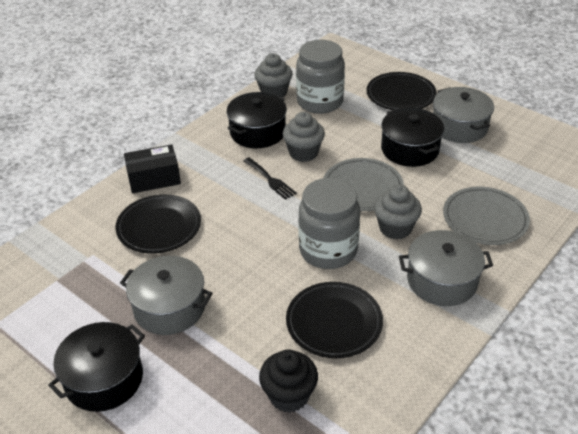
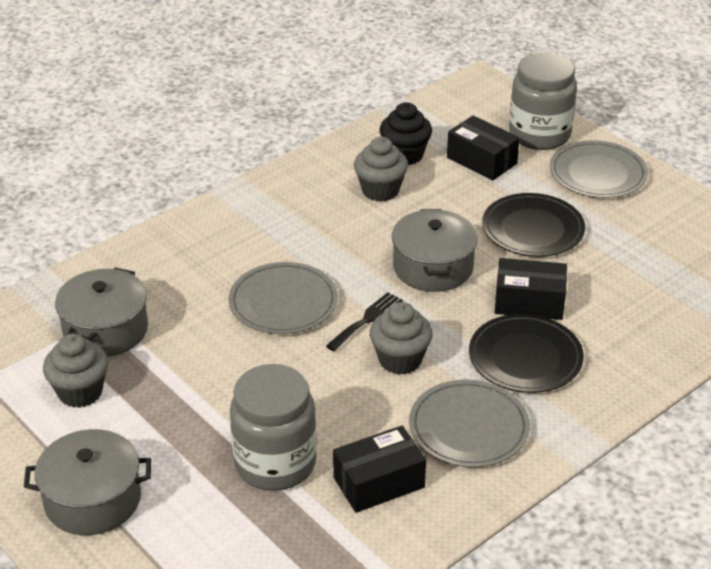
black box: [124,145,181,193] = 1 -> [333,426,426,513] [447,115,520,180] [495,258,567,320] = 3
black plate: [115,194,201,253] [286,282,383,358] [366,72,437,110] = 3 -> [469,314,584,393] [482,193,585,257] = 2
black pot: [48,322,145,412] [227,92,287,148] [381,108,444,167] = 3 -> none = 0
grey plate: [324,158,404,211] [443,187,530,245] = 2 -> [229,262,338,334] [409,379,530,468] [550,140,648,198] = 3

